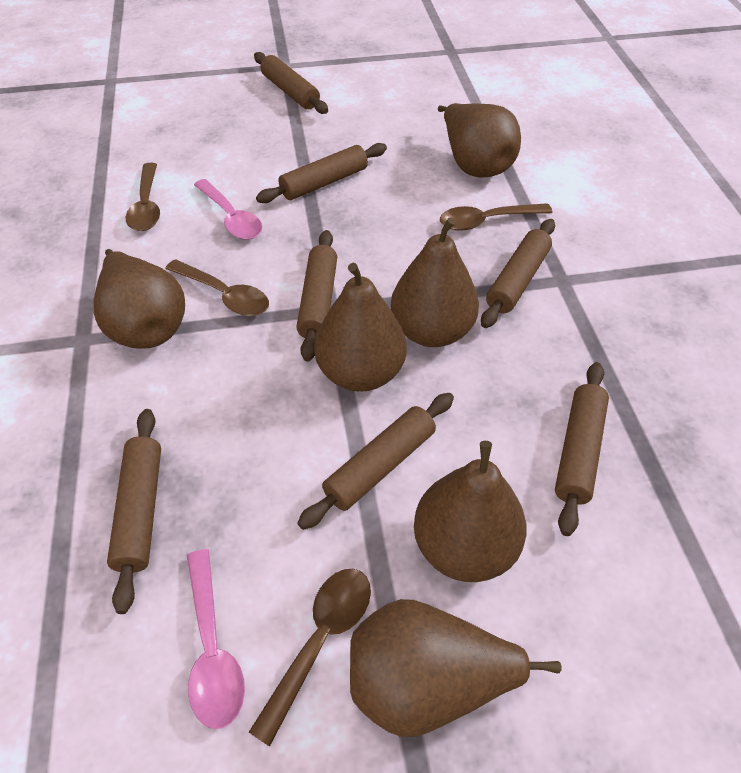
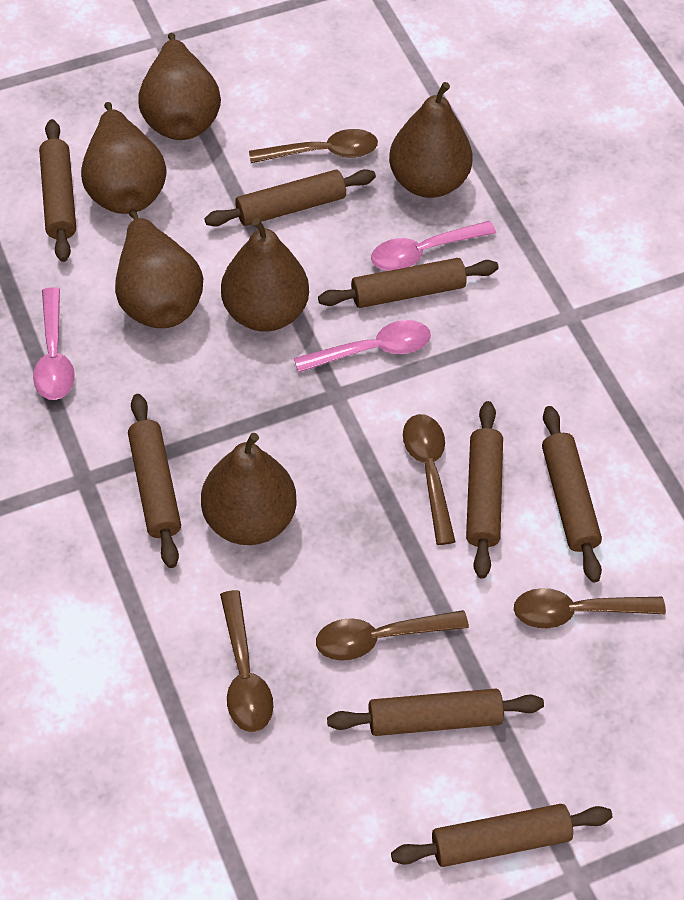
brown rolling pin: [107,409,161,614] [254,52,328,114] [256,143,387,203] [296,230,337,362] [297,393,454,530] [481,219,555,328] [555,362,609,536] = 7 -> [39,119,76,262] [128,394,181,568] [204,169,376,227] [318,258,499,308] [327,689,544,736] [391,804,612,867] [466,401,503,579] [542,406,602,582] = 8
brown spoon: [126,163,160,231] [165,259,269,316] [249,569,371,746] [440,203,552,231] = 4 -> [220,590,273,732] [249,129,378,163] [316,610,469,661] [403,414,455,545] [514,588,666,628] = 5
pink spoon: [187,549,245,729] [194,179,262,239] = 2 -> [33,287,75,400] [294,320,431,373] [371,221,496,271] = 3

